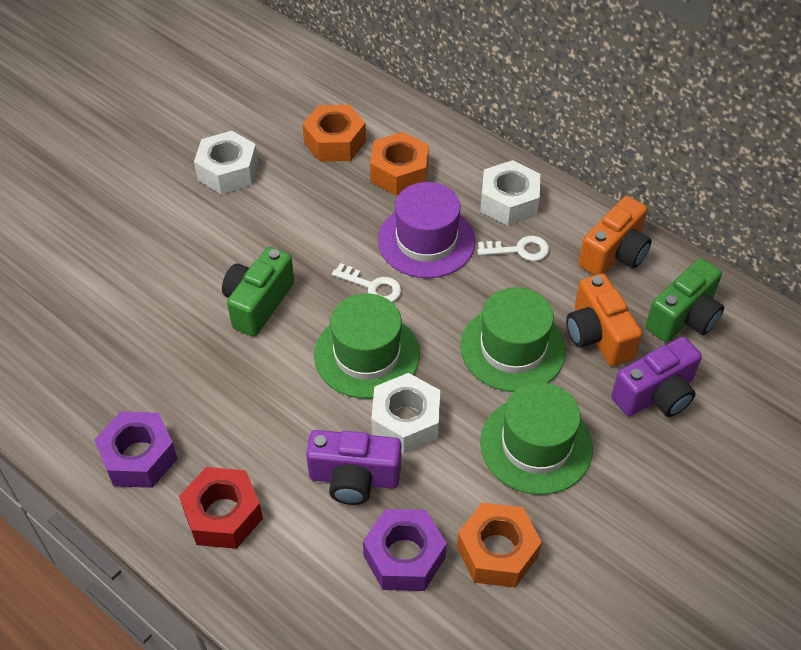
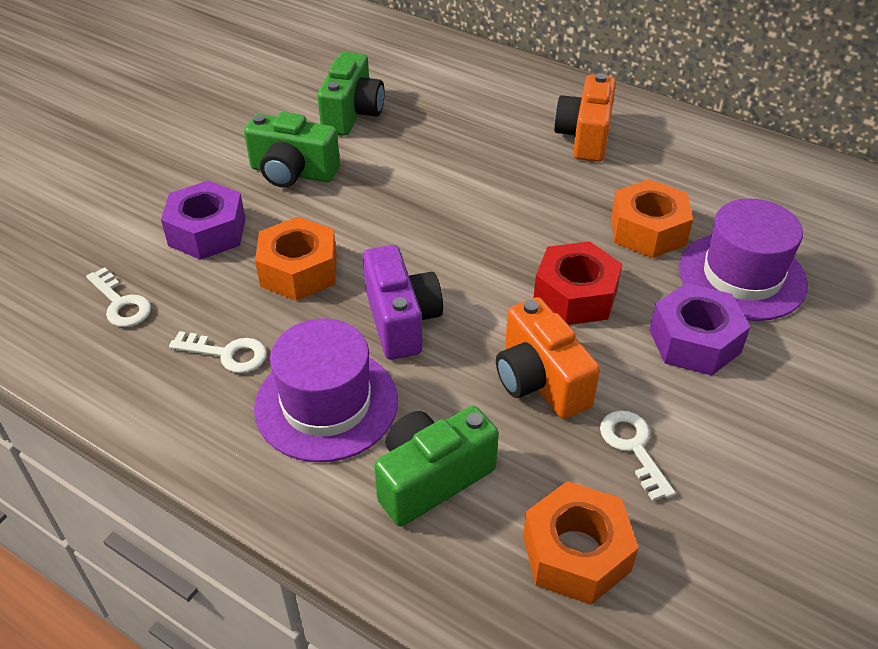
green camera: [222,247,294,337] [645,258,724,342] = 2 -> [244,112,340,188] [317,52,385,136] [374,406,499,526] = 3
green hat: [314,293,420,399] [460,287,566,392] [480,382,593,495] = 3 -> none = 0
purple camera: [306,430,401,505] [611,337,702,417] = 2 -> [363,245,443,360] = 1
purple hat: [378,182,475,278] = 1 -> [254,318,398,462] [679,198,808,321] = 2
white key: [332,263,402,302] [477,236,549,261] = 2 -> [86,267,151,327] [169,331,267,373] [600,411,675,501] = 3
white nut: [194,131,258,194] [371,373,440,454] [480,160,540,226] = 3 -> none = 0

